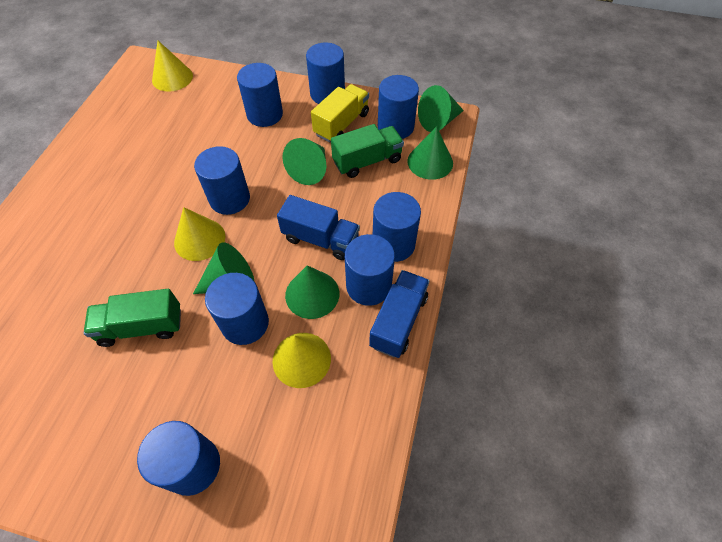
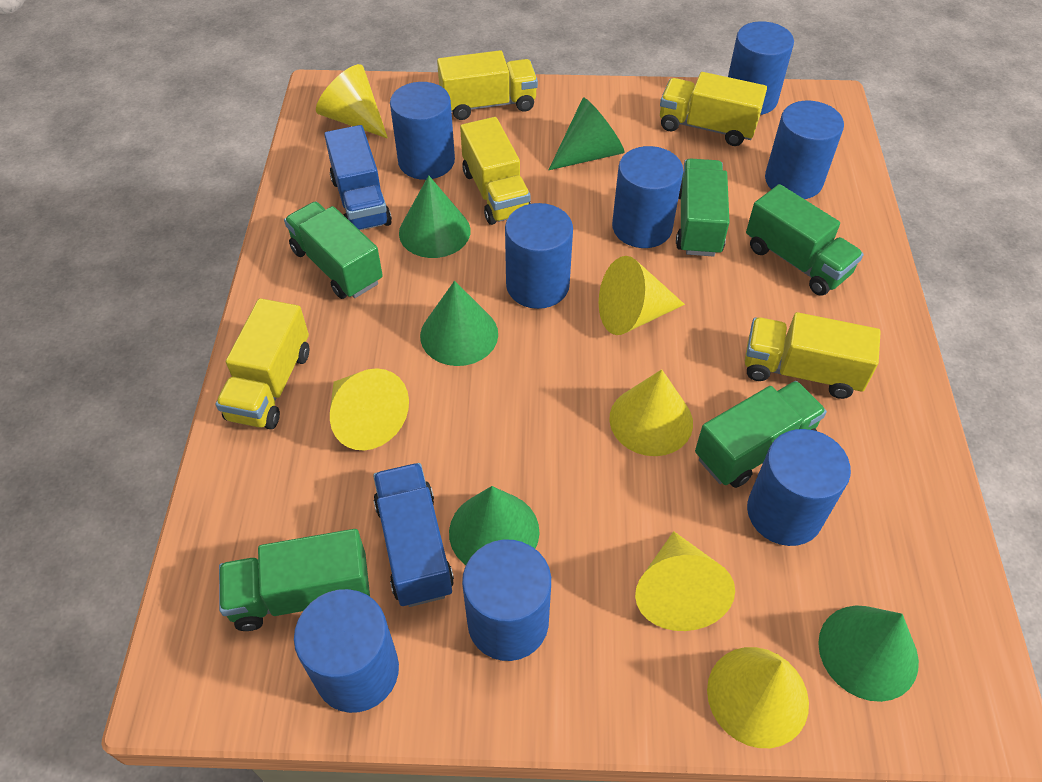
green truck: [84,289,181,347] [331,124,404,178] = 2 -> [219,529,370,631] [284,202,383,299] [676,158,730,257] [695,381,827,488] [746,184,864,296] = 5
yellow cone: [152,41,193,92] [174,207,225,261] [272,333,331,388] = 3 -> [316,64,388,139] [330,368,409,450] [599,256,685,335] [609,369,693,456] [635,531,735,631] [707,647,809,748] = 6
yellow truck: [311,84,369,143] = 1 -> [216,298,309,429] [437,50,538,120] [460,117,531,225] [660,72,767,146] [745,312,881,399] = 5

